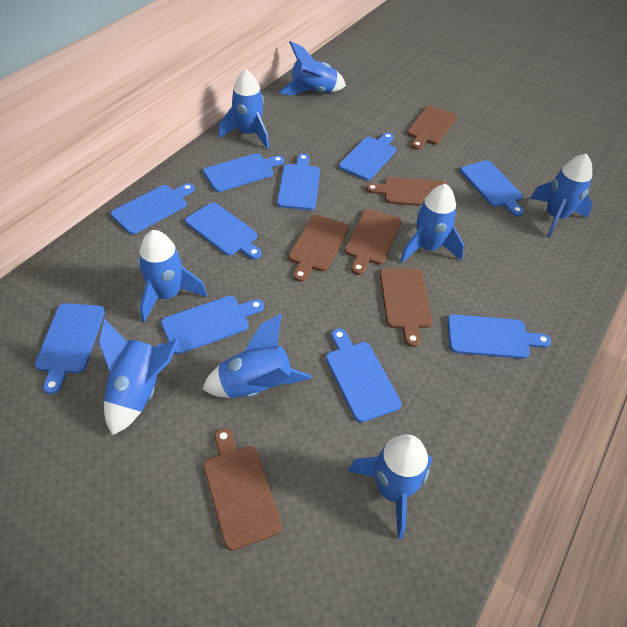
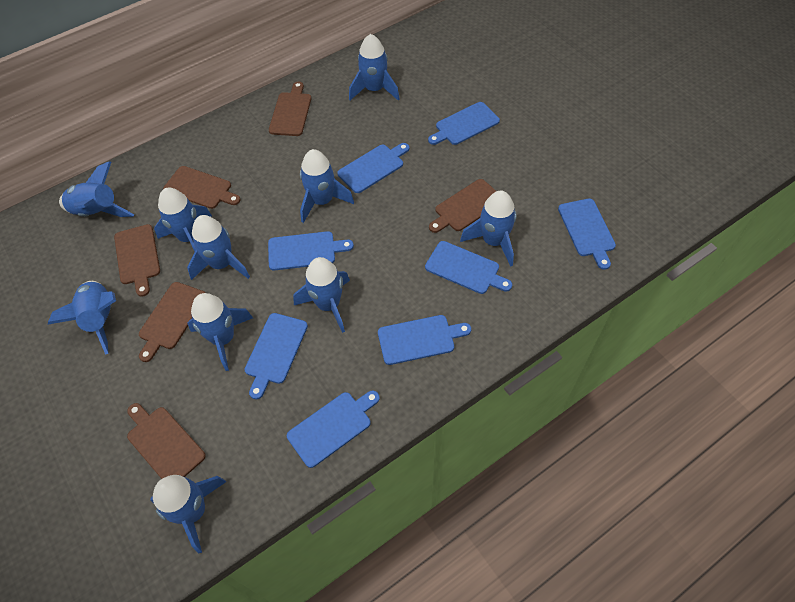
blue cutting board: [35,303,105,394] [111,183,195,234] [161,296,264,354] [185,202,262,259] [203,153,284,192] [277,154,320,210] [326,328,402,422] [339,133,396,180] [447,314,551,359] [460,160,524,216] = 10 -> [244,313,308,399] [268,231,354,271] [287,391,380,468] [337,143,409,193] [378,315,471,365] [425,241,512,294] [428,102,500,145] [558,199,616,270] = 8
blue rocket: [99,318,180,436] [138,230,207,322] [202,314,312,398] [219,69,269,149] [279,41,346,96] [348,434,432,539] [400,184,464,263] [530,153,592,238] = 8 -> [48,281,116,355] [59,161,135,217] [150,475,226,553] [154,188,212,252] [187,215,250,280] [187,293,253,371] [293,257,350,333] [300,149,354,223] [349,34,399,100] [460,190,517,267] = 10

